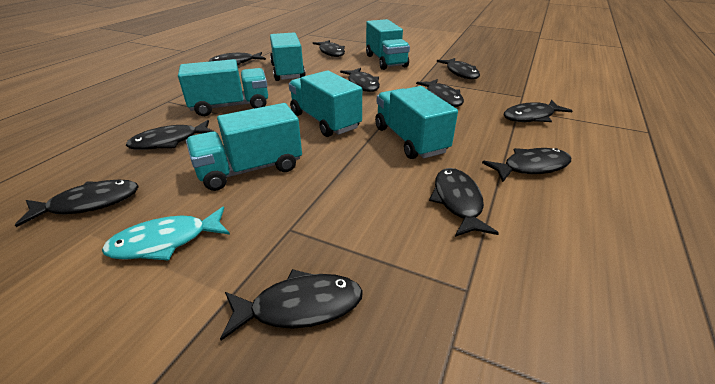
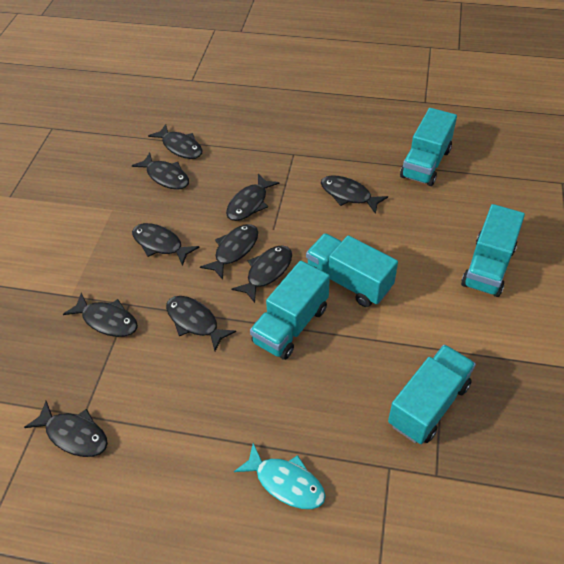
black fish: [15,180,139,227] [126,120,215,150] [208,52,266,65] [220,269,363,341] [313,40,345,57] [340,68,380,92] [416,79,464,107] [429,168,499,237] [437,58,480,79] [482,148,571,182] [504,100,572,122] = 11 -> [24,401,108,457] [63,293,138,337] [132,152,189,190] [132,223,200,266] [148,124,202,159] [166,296,236,351] [200,224,258,280] [226,174,280,221] [231,245,292,303] [321,175,388,214] = 10
turquoise truck: [178,59,268,116] [186,103,302,191] [270,32,305,81] [289,70,362,137] [366,19,410,70] [375,86,458,159] = 6 -> [250,261,330,360] [306,233,398,307] [388,345,476,444] [400,108,457,186] [461,204,525,297] = 5

